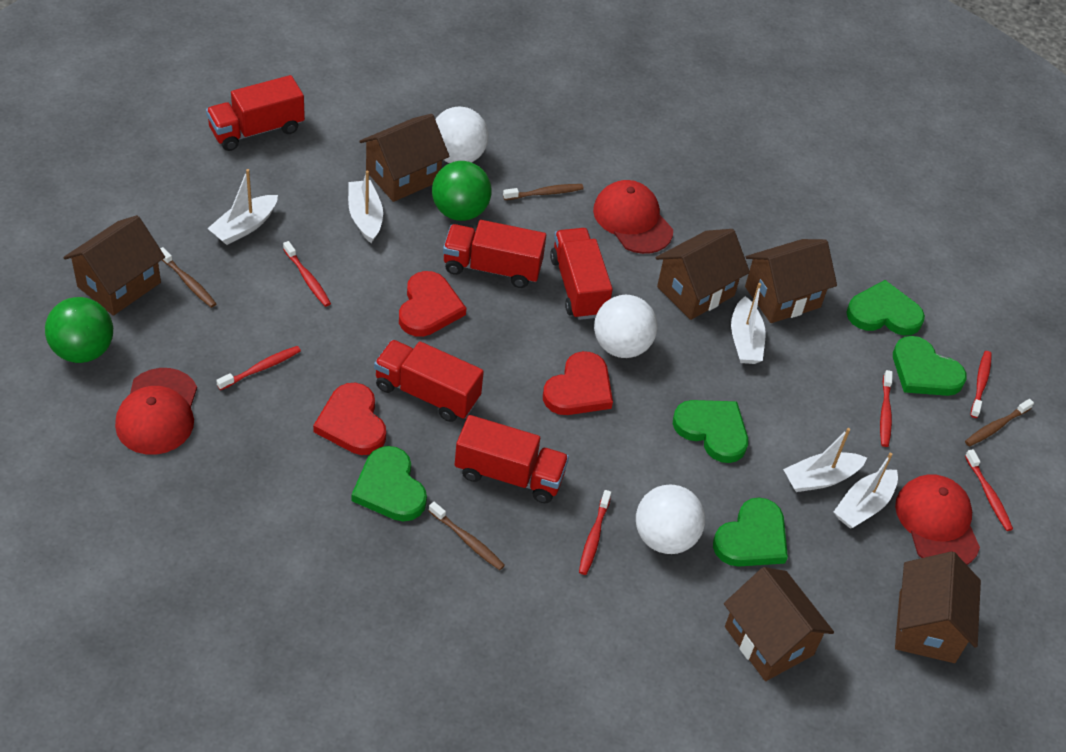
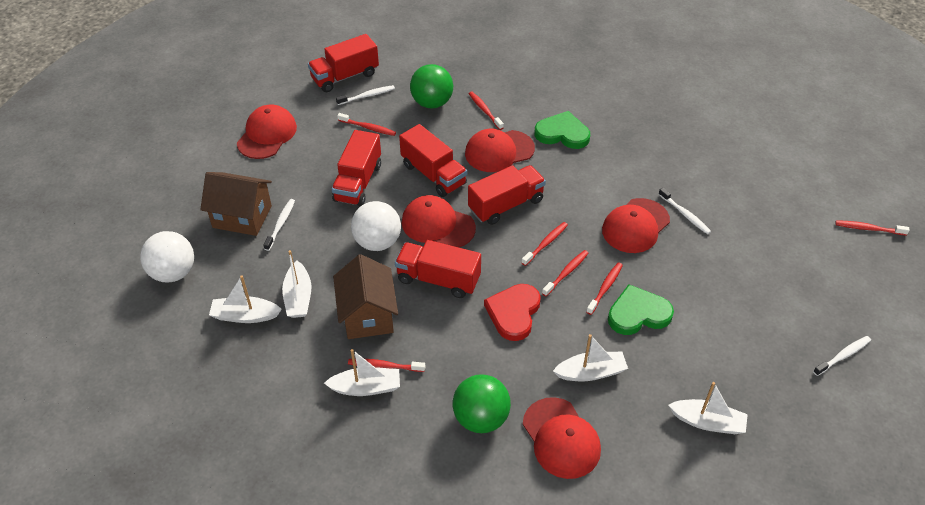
brown house: [64,215,165,316] [359,114,450,202] [656,229,750,320] [724,567,834,681] [745,239,837,323] [895,551,981,663] = 6 -> [200,172,272,236] [333,254,398,339] = 2
brown toothbrush: [160,247,216,308] [429,502,505,570] [503,184,584,200] [965,399,1034,447] = 4 -> none = 0
green heart: [351,446,427,522] [673,400,748,463] [713,497,788,567] [846,280,925,336] [893,336,967,396] = 5 -> [534,111,590,149] [608,284,674,335] = 2
red cap: [115,368,197,455] [593,180,673,254] [895,474,980,565] = 3 -> [237,105,297,159] [402,195,476,247] [465,129,535,172] [523,397,601,479] [602,198,670,253] = 5
red heart: [313,383,386,455] [399,271,466,337] [543,351,613,415] = 3 -> [484,284,541,341] = 1
red toothbrush: [216,346,301,390] [283,241,331,307] [579,490,611,575] [880,370,893,447] [965,449,1013,531] [971,351,992,418] = 6 -> [337,113,396,136] [348,359,425,372] [469,92,504,130] [521,222,568,266] [542,250,589,296] [586,262,623,315] [835,220,910,236] = 7
white ball: [435,107,488,163] [594,295,658,358] [636,485,705,554] = 3 -> [140,231,194,282] [351,201,401,251] = 2
white toothbrush: none = 0 -> [264,199,295,251] [336,85,395,105] [658,188,711,234] [813,336,871,376] = 4

